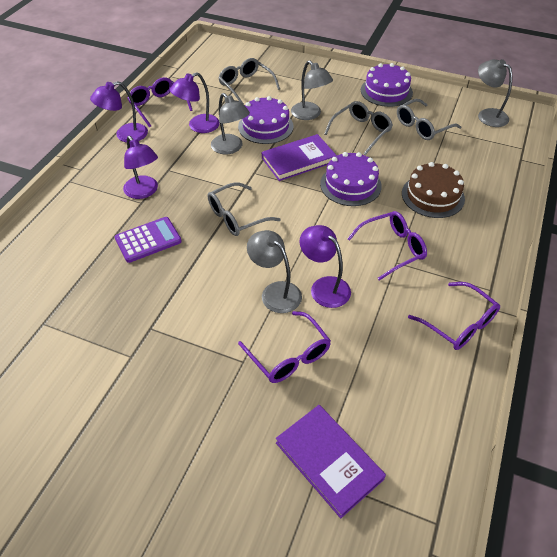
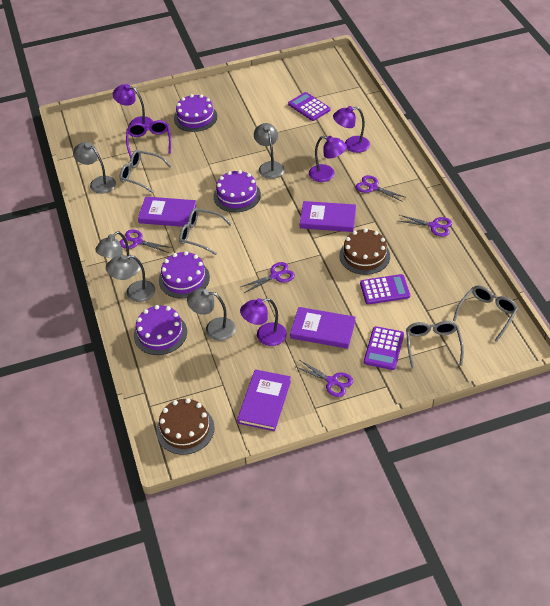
brown cake: [402,162,465,218] = 1 -> [156,398,215,455] [340,228,390,275] = 2
grey lamp: [211,93,250,154] [247,230,302,313] [291,60,333,120] [478,59,512,127] = 4 -> [73,142,116,194] [95,231,141,276] [106,255,155,302] [187,288,236,341] [254,123,284,179] = 5
purple book: [262,134,337,181] [276,405,386,518] = 2 -> [138,196,197,227] [237,369,291,431] [290,307,356,349] [300,201,356,232] = 4
purple cake: [238,96,294,144] [320,152,382,206] [361,63,413,107] = 3 -> [134,305,187,355] [159,251,210,298] [174,94,217,132] [214,170,261,212] = 4
purple calculator: [115,217,182,263] = 1 -> [288,92,330,121] [360,274,410,304] [364,326,404,370] = 3
purple glasses: [127,77,192,127] [238,311,331,383] [347,211,427,281] [408,282,500,350] = 4 -> [126,120,171,159] = 1
purple scissors: none = 0 -> [120,229,172,253] [240,262,295,293] [294,360,353,397] [356,175,405,202] [399,215,452,236] = 5

